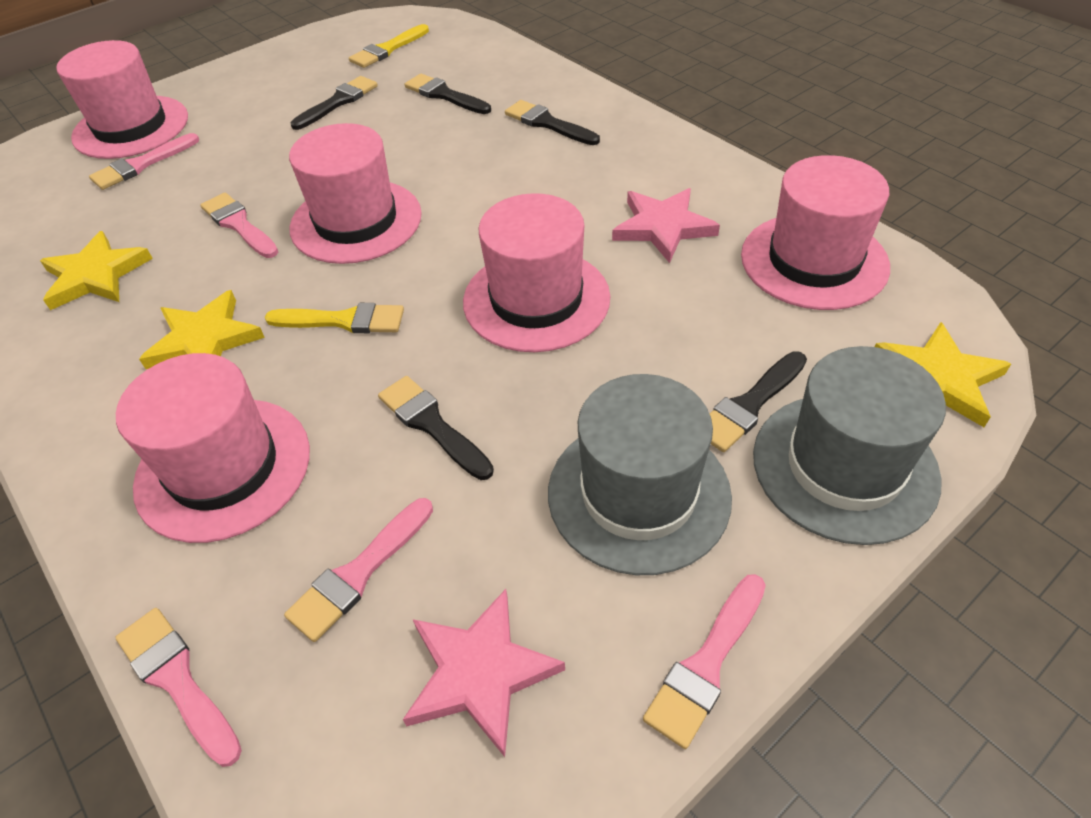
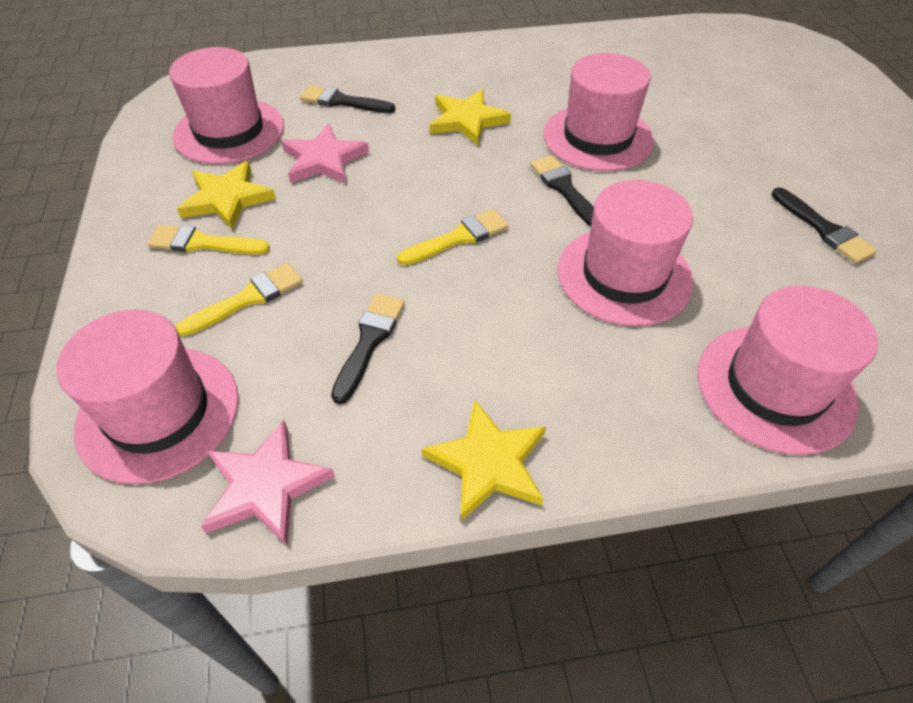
black brush: [291,76,378,130] [378,376,494,480] [405,74,491,114] [505,100,600,145] [710,351,807,452] = 5 -> [300,85,395,113] [331,293,405,404] [530,155,594,227] [772,188,877,264] = 4
grey hat: [548,374,732,575] [753,346,946,545] = 2 -> none = 0
pink brush: [89,133,199,190] [115,608,242,767] [201,193,278,258] [284,498,433,642] [643,574,766,749] = 5 -> none = 0
yellow brush: [265,303,404,333] [349,24,429,68] = 2 -> [147,225,270,255] [176,263,303,336] [397,209,509,265] = 3

